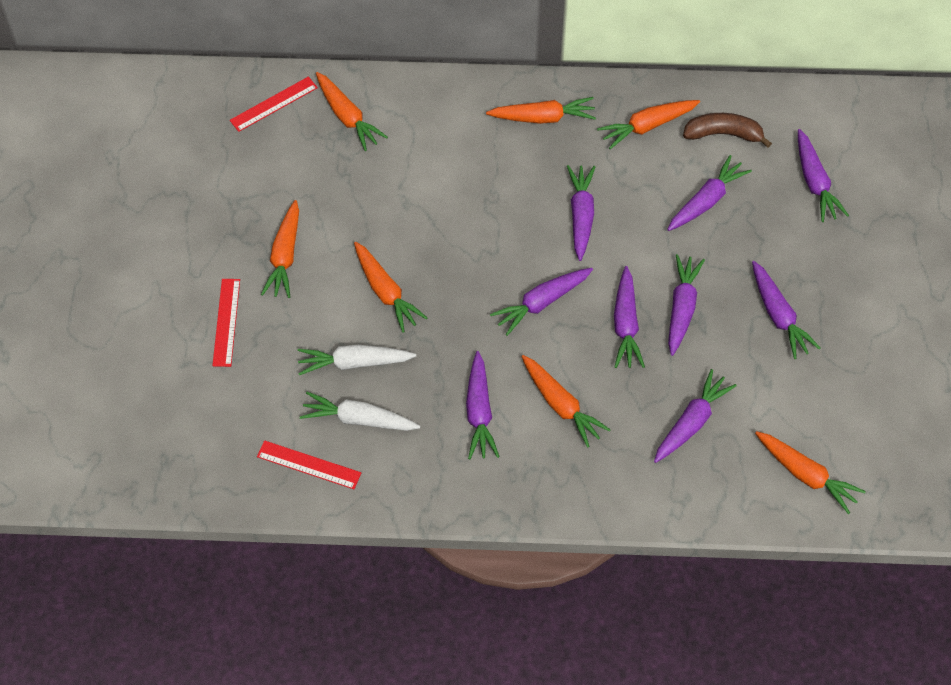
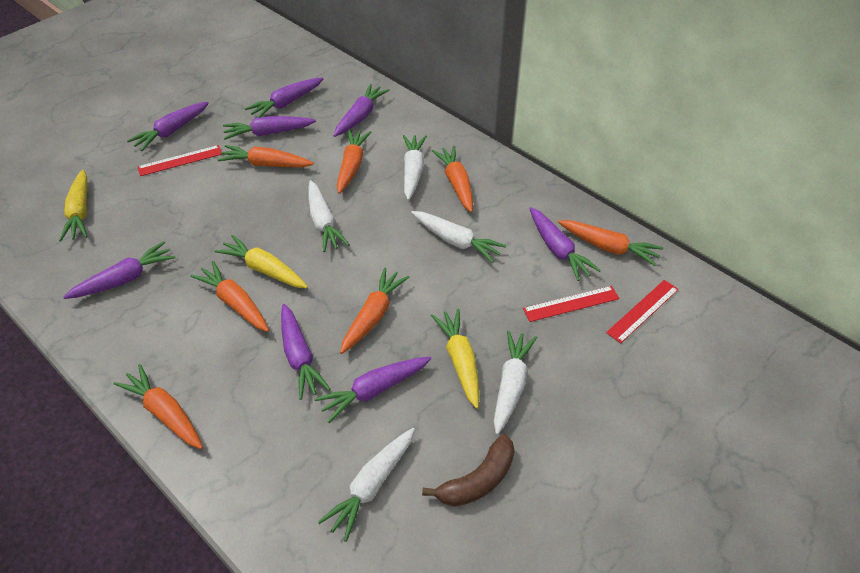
purple carrot: [466,351,500,459] [490,268,593,336] [567,165,595,261] [614,266,645,368] [654,369,736,463] [667,155,752,231] [668,254,705,356] [752,261,821,359] [798,129,849,222] = 9 -> [63,241,175,299] [127,102,209,151] [223,116,316,140] [245,78,324,118] [281,304,330,400] [314,357,432,423] [334,84,390,137] [529,207,601,281] = 8
white carrot: [297,345,416,375] [300,392,420,431] = 2 -> [308,180,350,252] [318,428,415,542] [403,135,427,200] [411,211,506,263] [494,330,537,435] = 5
yellow carrot: none = 0 -> [59,170,88,241] [215,235,308,288] [431,309,479,409] = 3

